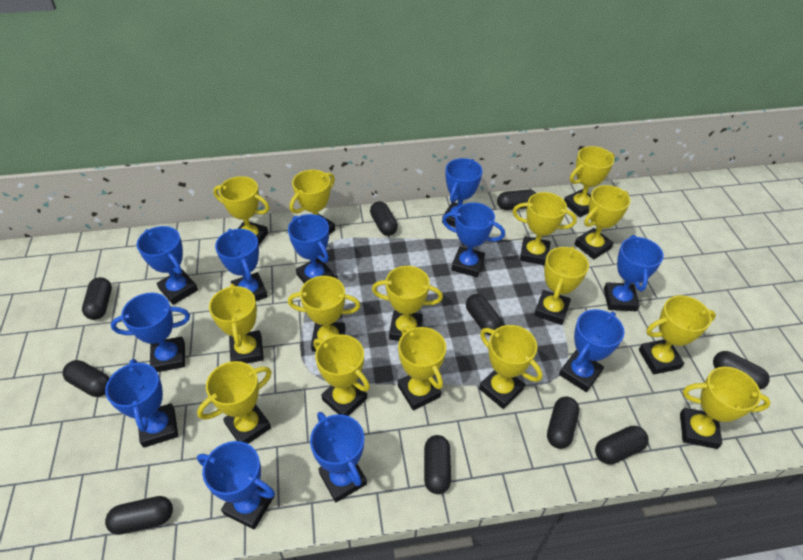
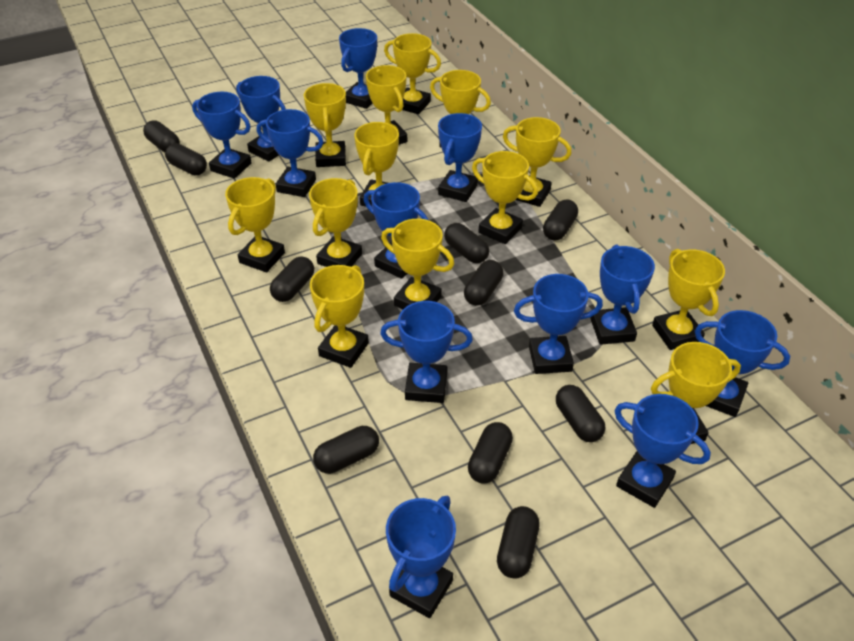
blue trophy: [105,359,178,448] [111,293,190,372] [137,226,198,305] [197,441,275,530] [215,229,268,301] [288,214,334,284] [310,412,367,502] [442,158,482,227] [442,202,505,277] [559,309,625,392] [604,235,664,311] = 11 -> [192,92,252,179] [236,76,286,162] [257,109,324,197] [339,28,377,109] [364,182,429,279] [380,301,473,403] [386,496,456,618] [438,113,482,202] [514,274,603,374] [590,245,655,345] [614,394,711,508] [695,310,790,417] = 12
yellow trophy: [197,361,272,444] [209,284,264,363] [213,176,270,245] [288,276,361,352] [290,170,335,235] [314,335,370,416] [372,266,443,341] [398,326,446,410] [479,325,543,409] [512,192,577,265] [534,246,589,325] [564,146,615,217] [575,185,630,259] [639,295,716,374] [680,367,771,449] = 15 -> [225,177,285,272] [304,83,346,167] [309,178,362,267] [310,265,369,368] [354,122,399,207] [366,65,407,145] [381,219,454,309] [384,33,441,114] [430,70,491,147] [472,151,538,244] [503,117,571,207] [651,342,741,444] [652,249,725,350] = 13

